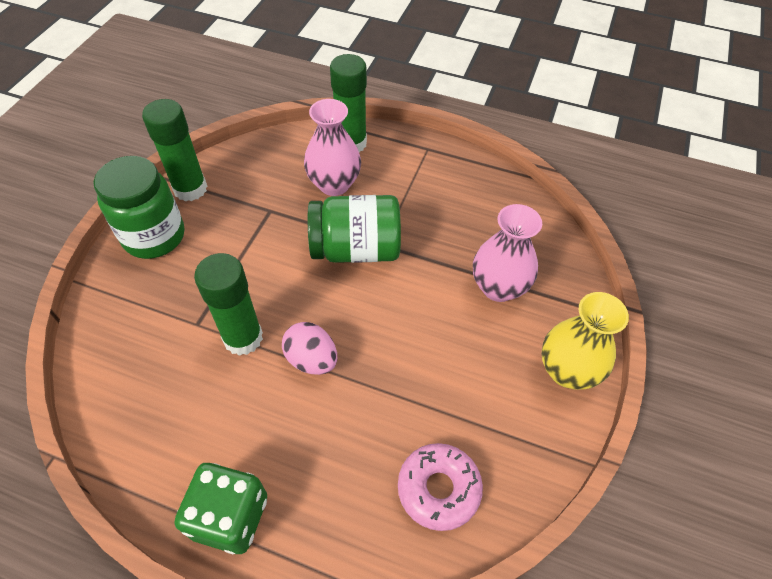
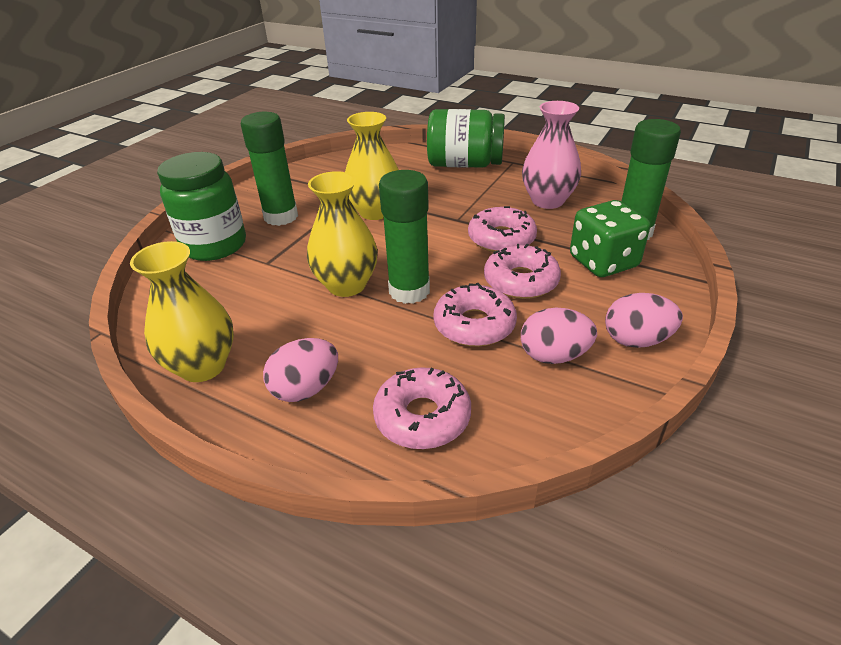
pink donut: [398,443,483,531] = 1 -> [373,368,471,449] [433,283,517,347] [468,206,537,252] [484,244,561,299] = 4
pink egg: [282,322,337,375] = 1 -> [263,338,338,402] [521,308,597,364] [605,293,683,348] = 3
pink vase: [304,99,361,196] [473,204,542,302] = 2 -> [522,101,581,209] = 1
yellow vase: [541,292,629,389] = 1 -> [130,241,234,382] [307,171,378,297] [345,112,399,220] = 3

